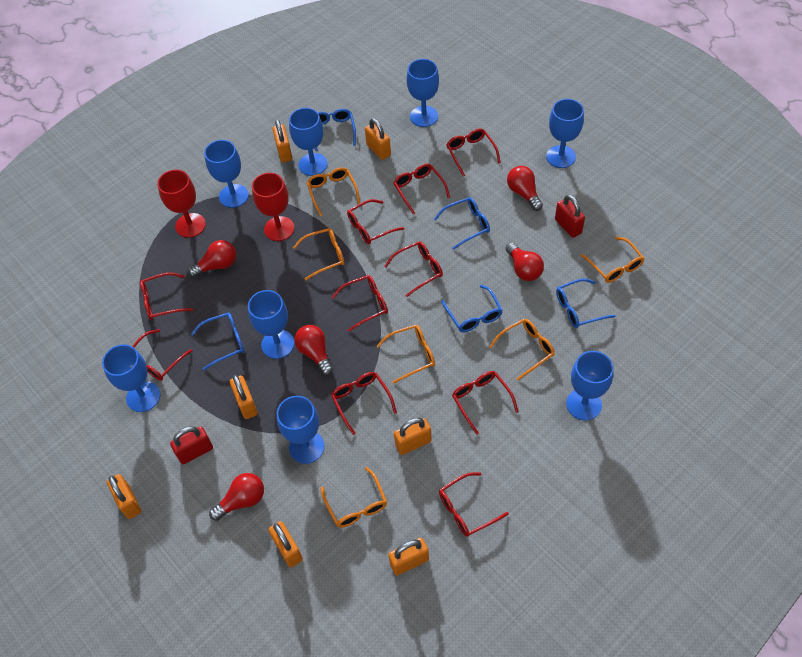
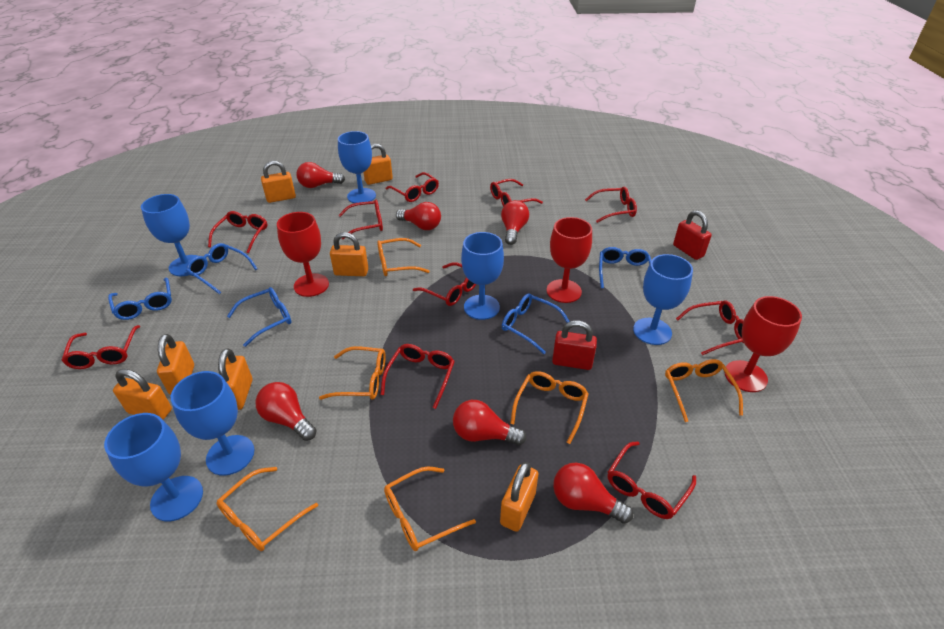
blue goblet: [102,344,160,412] [204,140,249,208] [248,290,294,359] [277,396,325,464] [289,108,328,176] [407,59,439,127] [546,99,584,168] [566,351,613,420] = 8 -> [104,413,203,521] [141,194,198,276] [171,371,254,476] [338,131,376,203] [461,232,504,320] [633,254,693,345] = 6
red goblet: [157,170,206,238] [252,173,295,241] = 2 -> [277,212,329,297] [547,217,592,303] [724,296,802,392] = 3
red light bulb: [188,240,236,278] [209,473,264,521] [294,325,333,376] [506,242,544,281] [507,166,543,211] = 5 -> [255,382,317,441] [296,162,345,188] [396,202,441,230] [453,400,526,445] [501,200,529,245] [553,463,633,524] = 6

